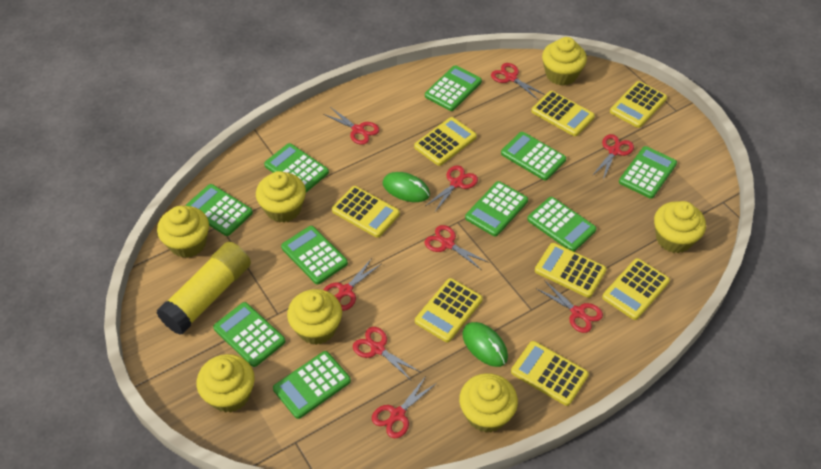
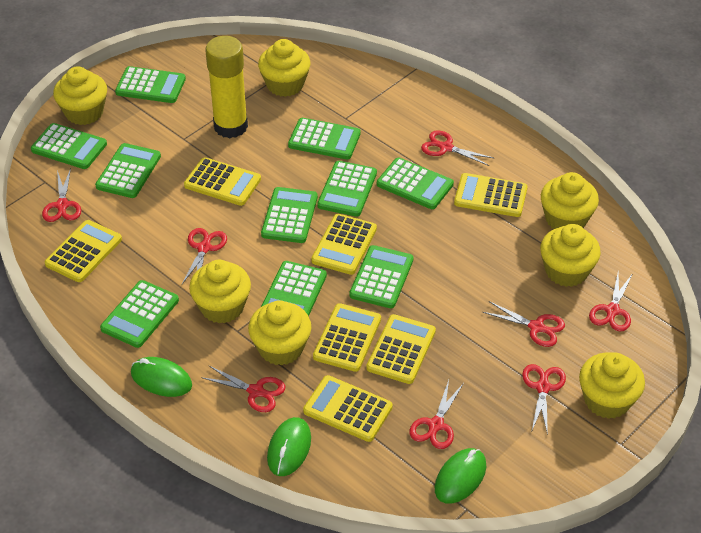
green mouse: [383,172,430,202] [462,322,508,367] = 2 -> [131,357,192,397] [267,417,311,476] [435,448,486,503] = 3
red scissors: [323,107,379,145] [323,258,381,311] [353,327,420,381] [372,376,437,438] [424,225,489,270] [425,165,478,212] [491,63,545,100] [537,280,603,333] [592,134,634,180] = 9 -> [42,168,81,222] [182,228,227,284] [201,365,285,412] [409,380,464,449] [421,130,493,166] [483,301,565,347] [522,364,566,435] [589,273,633,331] = 8
yellow calculator: [332,186,400,238] [414,117,477,166] [415,278,483,342] [511,341,589,406] [531,91,595,136] [535,243,607,298] [602,258,670,320] [610,81,667,128] = 8 -> [45,220,122,282] [184,157,261,206] [303,375,393,442] [311,214,377,275] [313,303,381,372] [366,314,436,384] [454,173,528,217] = 7

